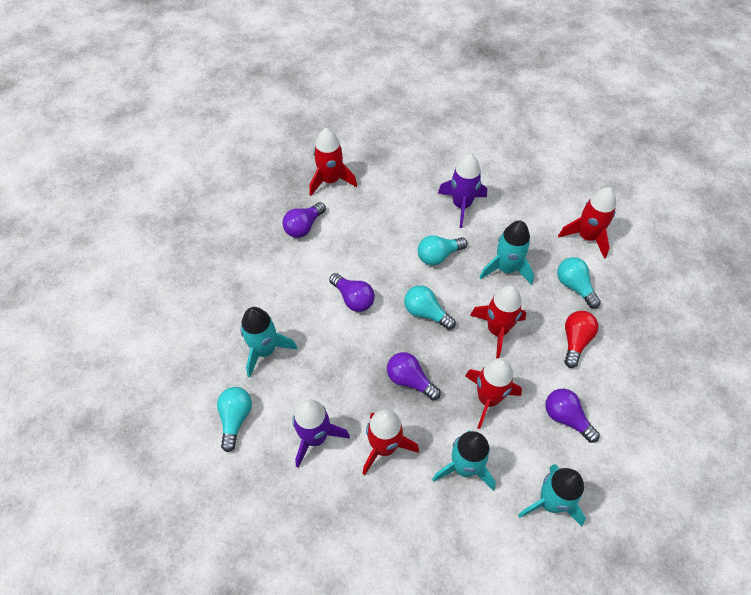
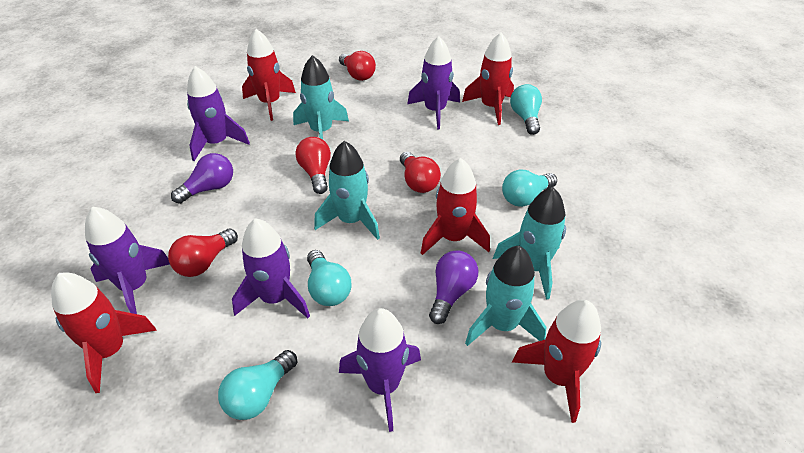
purple light bulb: [282,202,326,238] [329,273,375,312] [387,352,441,400] [545,389,600,443] = 4 -> [171,153,233,204] [429,251,478,324] = 2
purple rocket: [292,399,350,468] [438,154,487,228] = 2 -> [85,206,170,314] [187,66,250,161] [232,218,310,318] [339,308,421,432] [407,36,460,129] = 5
red light bulb: [565,311,599,368] = 1 -> [168,229,238,277] [296,137,331,194] [339,51,376,81] [400,152,441,193] = 4

